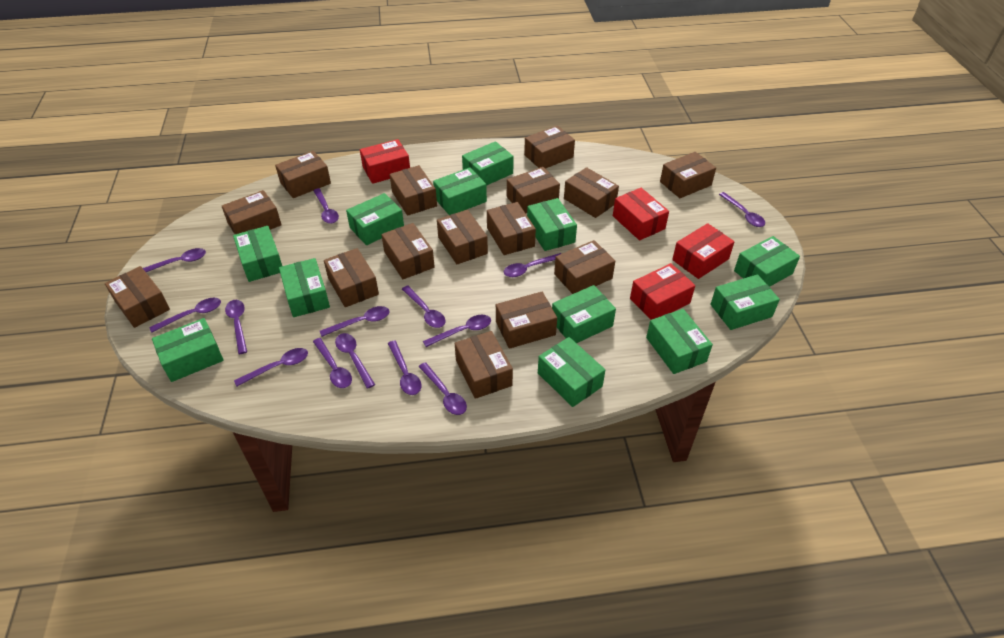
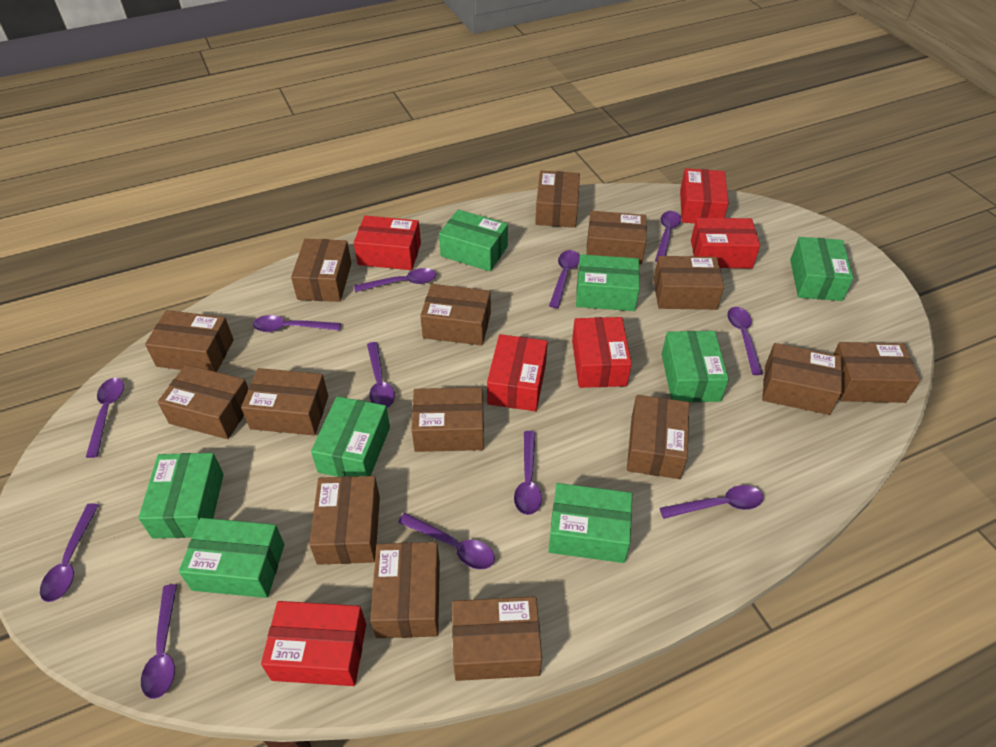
green box: [152,318,224,382] [233,226,282,282] [279,258,330,317] [346,193,404,245] [433,167,487,215] [462,141,514,186] [527,198,577,251] [538,337,605,407] [552,285,616,343] [646,309,713,374] [710,274,780,330] [734,236,800,287] = 12 -> [138,453,224,539] [179,518,284,598] [311,396,390,477] [439,210,508,271] [548,483,632,563] [576,254,640,311] [662,331,729,402] [790,237,853,301] = 8
purple spoon: [143,248,206,272] [149,298,221,333] [225,300,247,354] [234,348,308,387] [313,188,339,224] [313,338,352,388] [320,306,390,337] [335,333,375,389] [388,340,421,395] [402,285,445,328] [419,362,467,415] [423,315,491,347] [504,253,562,277] [719,192,765,227] = 14 -> [40,503,99,602] [86,378,124,458] [141,584,177,699] [253,315,341,332] [354,268,436,292] [367,342,395,408] [398,513,495,569] [514,431,542,515] [549,250,580,308] [655,211,681,262] [660,485,763,519] [727,307,763,375] = 12
red box: [360,139,410,184] [613,188,669,240] [630,263,695,320] [672,223,735,279] = 4 -> [261,601,366,686] [354,216,421,270] [487,334,548,411] [572,317,632,388] [680,168,729,223] [691,218,760,269] = 6

